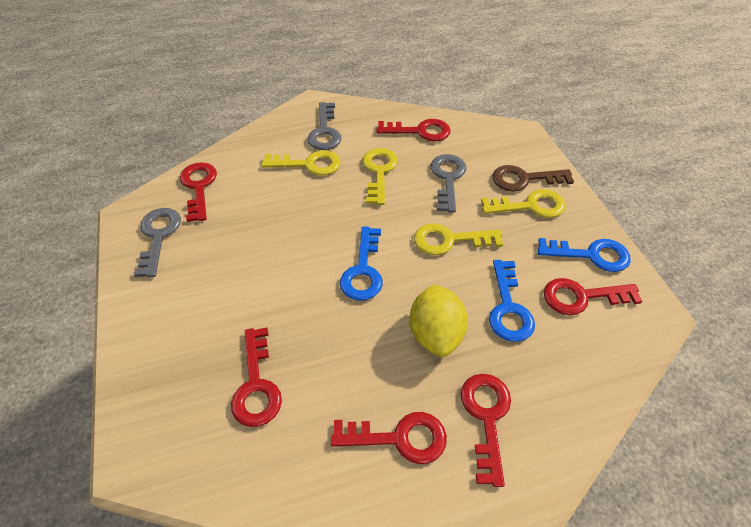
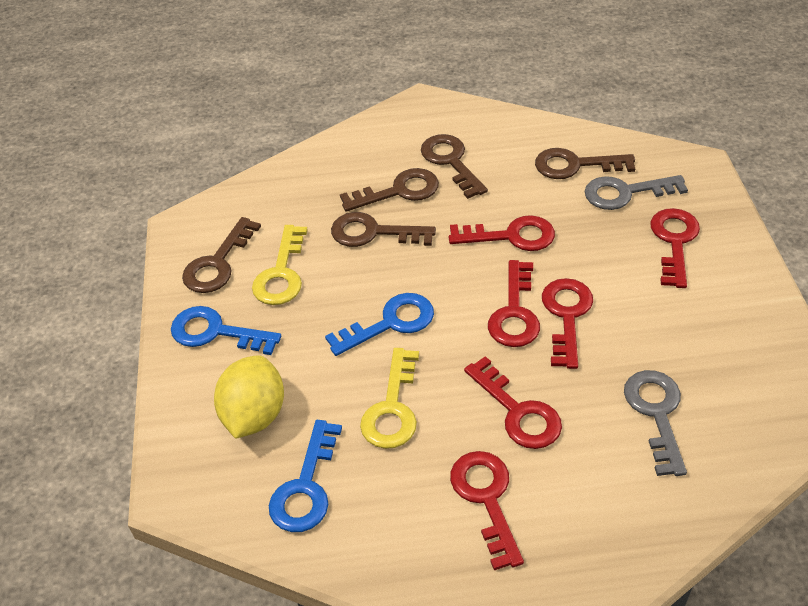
brown key: [492,165,574,192] = 1 -> [182,217,261,293] [331,212,436,247] [340,168,439,212] [421,134,488,199] [535,148,635,179] = 5
grey key: [134,208,181,277] [307,102,341,150] [431,154,466,212] = 3 -> [585,175,688,210] [624,370,687,476] = 2
yellow key: [262,150,341,176] [363,148,398,205] [414,223,503,255] [481,189,565,218] = 4 -> [252,225,307,305] [360,348,419,449] = 2

